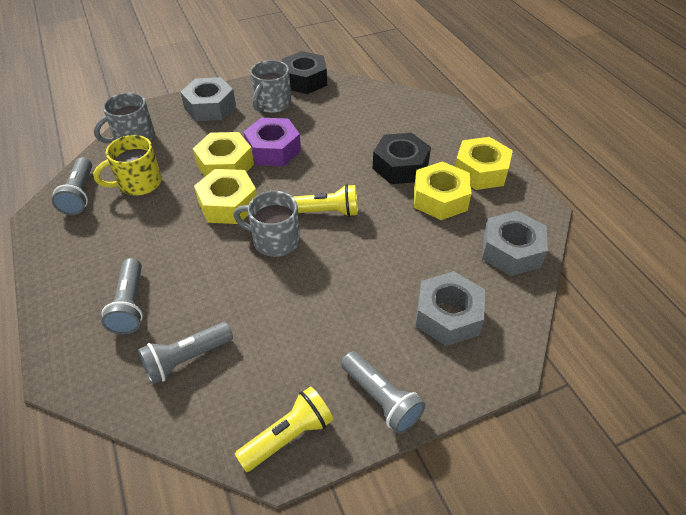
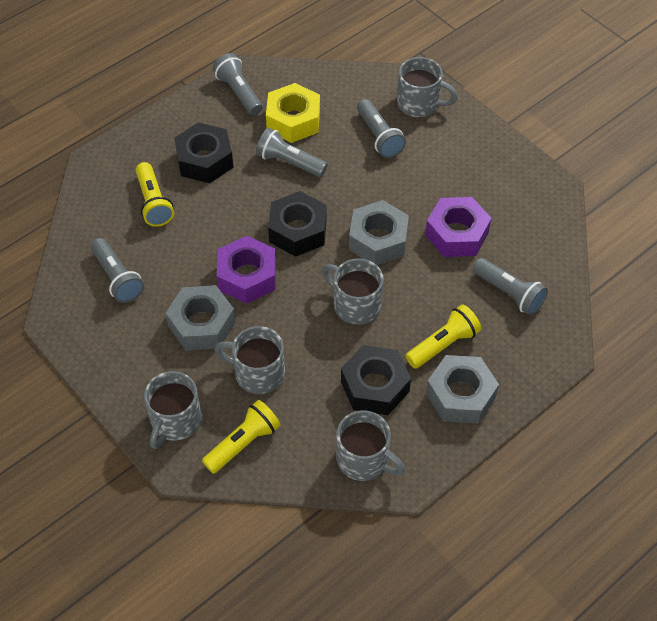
black nut: [282,51,327,94] [373,133,431,184] = 2 -> [174,122,234,183] [268,191,327,257] [341,345,411,415] = 3
grey flashlight: [52,157,92,215] [102,258,143,335] [138,322,233,384] [341,351,425,434] = 4 -> [91,238,144,303] [212,53,263,115] [256,128,328,177] [357,99,406,158] [473,258,548,316] = 5
grey mug: [94,92,155,143] [233,191,300,257] [250,60,292,113] = 3 -> [144,371,202,449] [214,326,285,394] [322,258,384,325] [336,410,405,481] [397,57,458,117] = 5
purple nut: [243,118,301,166] = 1 -> [217,236,276,304] [425,197,491,257] = 2
yellow flashlight: [235,386,334,472] [293,184,358,217] = 2 -> [136,162,174,227] [202,400,281,474] [406,304,481,369] = 3
yellow mug: [93,135,162,196] = 1 -> none = 0
yellow nut: [193,132,254,177] [194,169,257,224] [414,161,472,220] [455,137,513,190] = 4 -> [266,83,320,143] = 1

